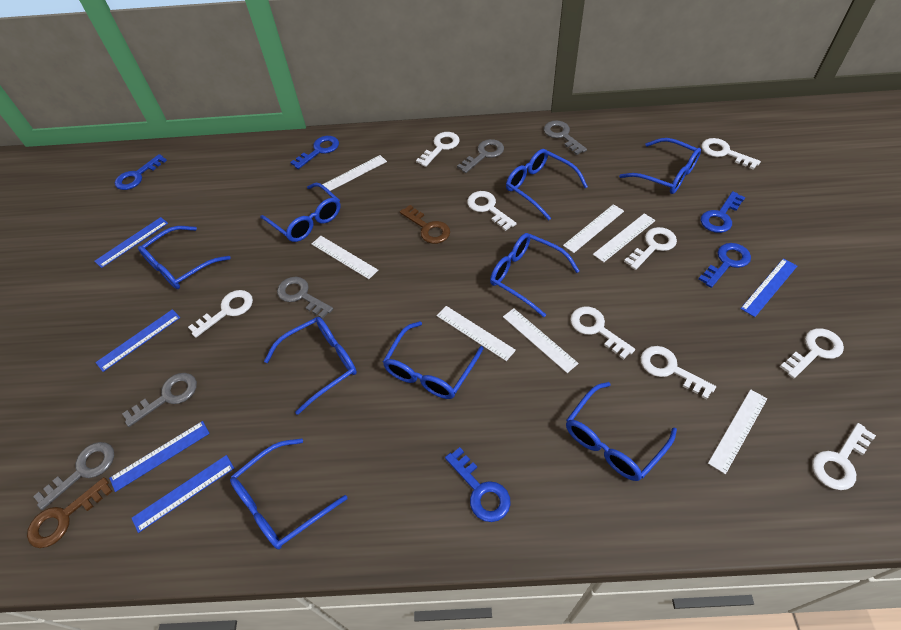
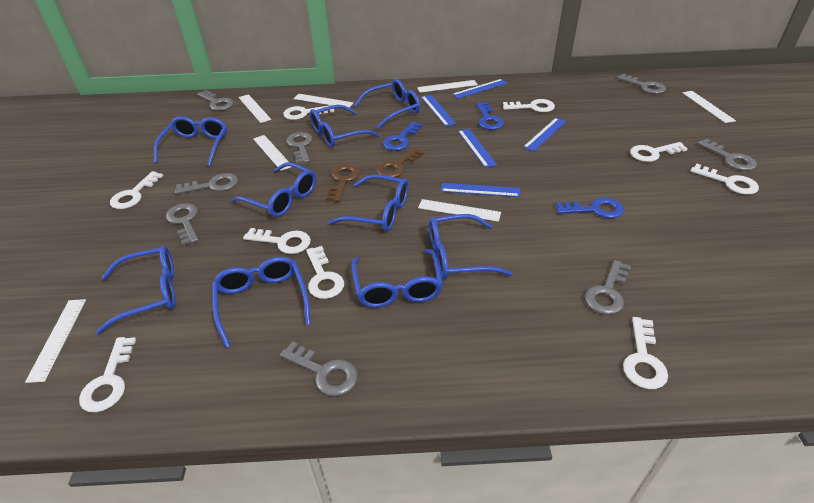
blue key: [115,154,167,190] [290,136,339,169] [445,447,511,522] [698,243,751,288] [701,191,745,233] = 5 -> [383,121,422,151] [476,102,504,130] [556,197,624,219] = 3
grey key: [33,442,114,510] [122,373,197,427] [277,277,333,319] [457,139,504,173] [544,120,587,155] = 5 -> [166,203,198,246] [175,173,238,195] [197,90,234,111] [280,341,358,396] [286,132,313,164] [585,260,631,315] [617,73,666,94] [698,138,757,171] = 8

